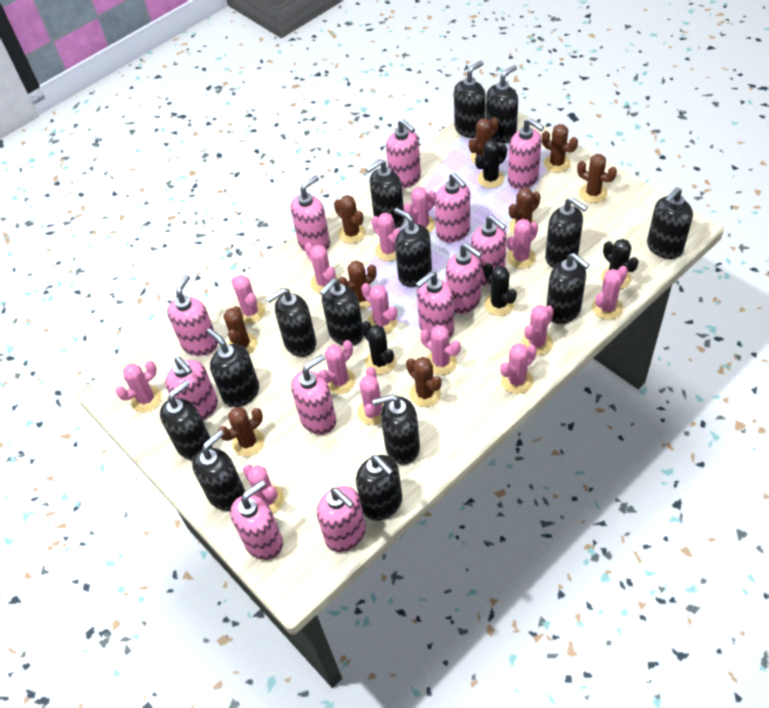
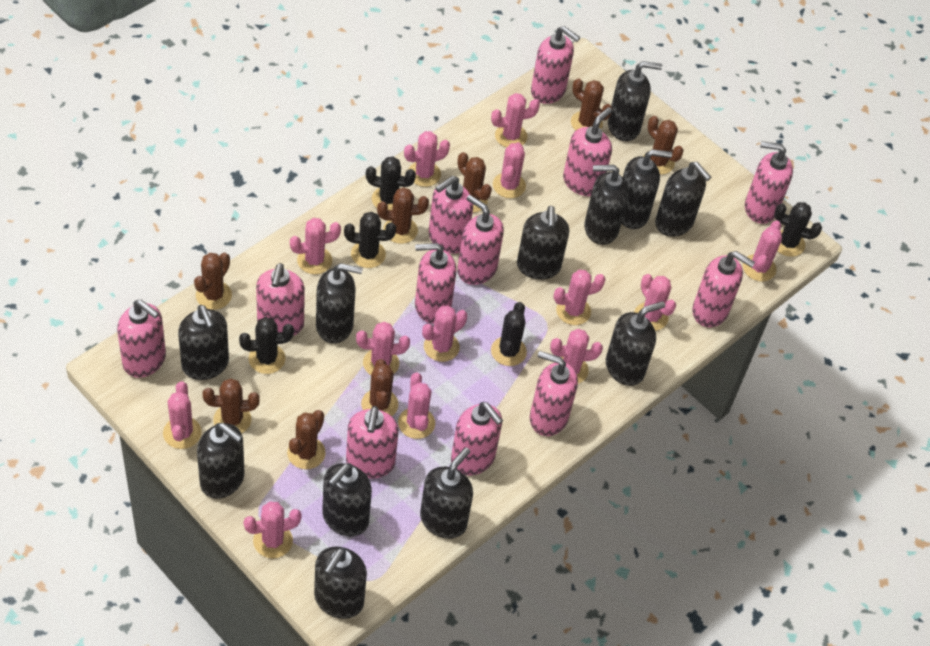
black cactus: [361,321,396,375] [475,140,507,188] [484,263,517,316] [601,239,639,289] = 4 -> [239,317,294,374] [344,212,396,268] [366,157,416,210] [491,302,527,366] [774,202,822,257] = 5
black soap dispenser: [160,380,212,460] [192,430,245,511] [207,328,259,407] [266,288,316,357] [320,278,364,345] [356,455,402,521] [366,159,404,229] [372,394,420,465] [394,208,432,287] [454,61,486,138] [486,65,518,143] [545,197,588,268] [546,253,590,324] [647,187,693,259] = 14 -> [178,305,229,380] [197,423,245,499] [314,547,367,619] [316,263,363,344] [322,463,372,537] [420,447,473,539] [517,206,569,279] [584,165,629,245] [606,301,665,386] [608,61,662,141] [621,149,672,229] [655,162,711,237] = 12
brown cactus: [218,407,264,457] [223,306,257,354] [334,195,366,244] [339,261,376,310] [406,357,442,407] [469,117,499,164] [509,188,541,234] [542,124,578,173] [577,154,617,203] = 9 -> [194,253,232,310] [203,379,260,434] [287,410,326,469] [361,359,398,416] [377,187,429,244] [458,152,492,213] [571,78,612,130] [643,116,684,175] = 8
pink cactus: [115,361,162,412] [231,275,265,324] [243,465,284,513] [305,243,338,293] [318,340,356,394] [358,367,385,425] [361,283,397,333] [372,212,400,261] [403,187,436,233] [420,325,461,375] [500,343,537,394] [507,219,538,269] [522,305,554,355] [592,266,628,320] = 14 -> [163,381,202,449] [243,501,302,558] [290,218,341,274] [356,322,410,375] [398,373,435,439] [404,131,450,187] [422,305,467,362] [491,93,540,148] [493,142,526,198] [550,329,603,384] [554,270,606,325] [634,274,676,331] [743,220,782,282] = 13

